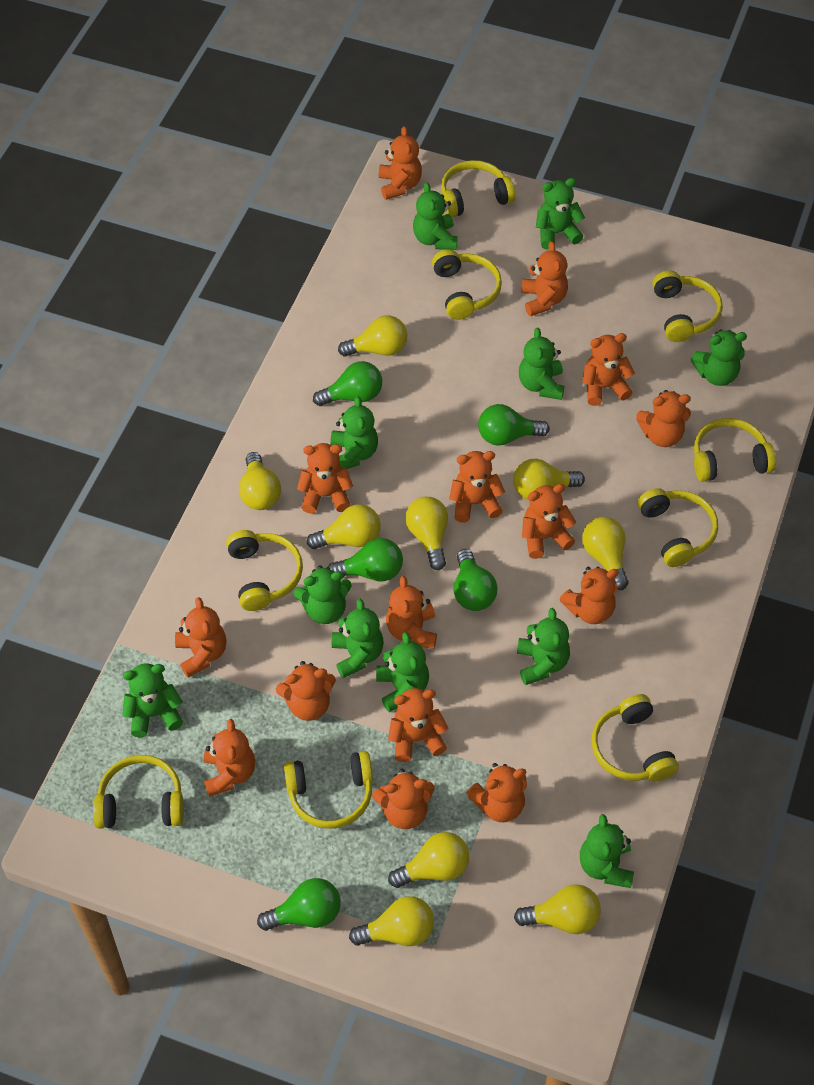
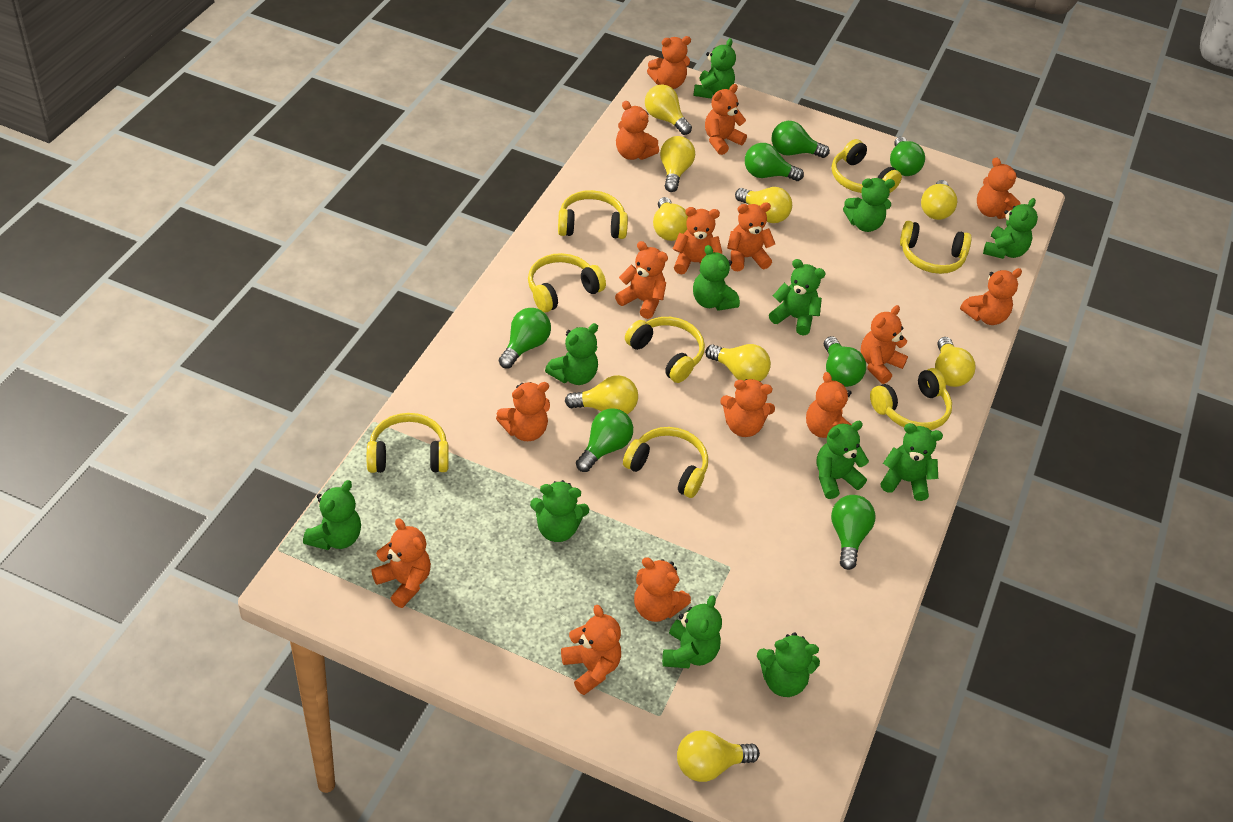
green light bulb: [257,878,341,931] [313,361,382,406] [328,538,403,581] [454,549,498,611] [478,404,550,446] = 5 -> [499,308,551,368] [576,408,633,472] [745,143,804,181] [772,121,830,158] [824,336,866,387] [831,495,876,570] [890,137,925,176] = 7
green teddy bear: [122,663,183,738] [294,565,352,624] [330,396,378,469] [332,599,384,678] [376,632,429,712] [413,182,458,250] [517,608,570,685] [519,328,565,400] [536,178,585,250] [580,814,634,888] [691,330,747,386] = 11 -> [303,480,361,550] [530,480,589,542] [545,323,598,385] [662,595,722,668] [693,38,736,99] [693,245,740,311] [757,632,820,697] [769,259,826,336] [817,421,869,499] [843,178,895,232] [880,423,943,501] [983,198,1038,259] = 12
yellow headphones: [93,755,184,829] [226,530,303,611] [284,751,373,829] [432,249,502,320] [441,160,515,217] [592,694,679,782] [638,488,718,567] [652,271,723,342] [694,418,776,482] = 9 -> [367,413,448,473] [528,253,606,313] [558,190,628,239] [623,427,708,498] [625,317,705,383] [831,139,902,193] [870,368,952,430] [900,221,972,274] = 8

